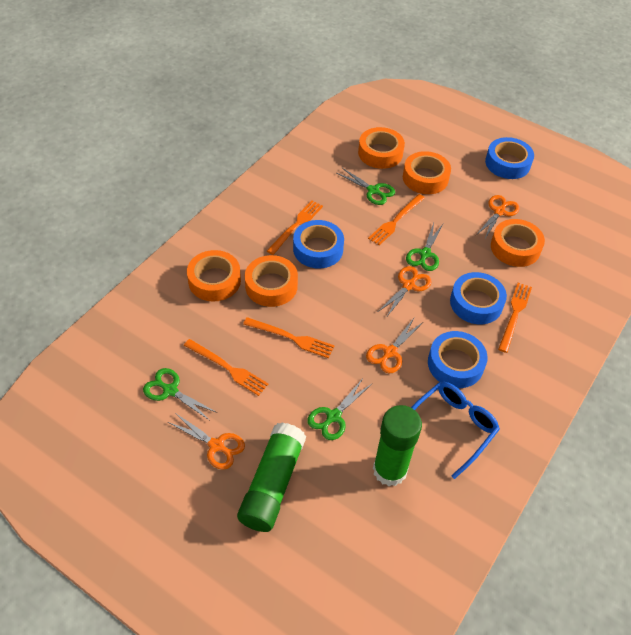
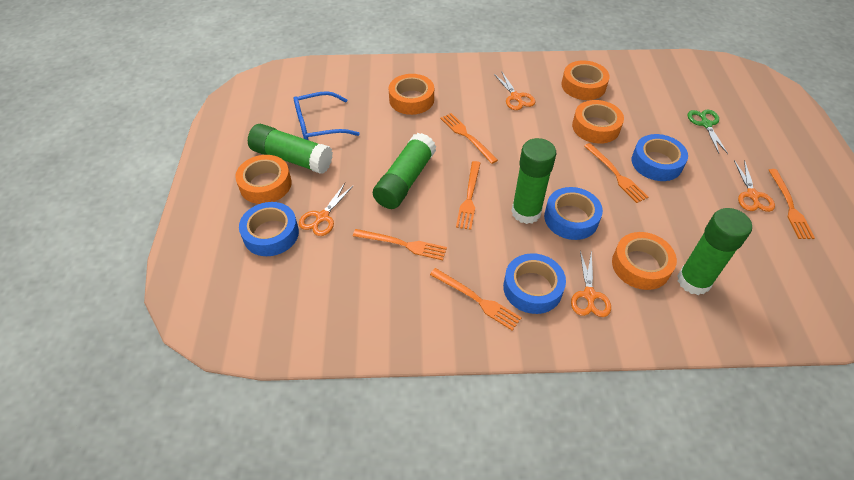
green glue stick: [237,423,306,532] [373,405,422,486] = 2 -> [248,124,333,174] [373,133,436,209] [511,138,556,224] [677,208,752,295] = 4
green scissors: [143,368,217,420] [307,380,372,440] [337,168,395,205] [406,223,443,271] = 4 -> [688,110,728,154] = 1
orange fork: [184,339,268,396] [243,317,334,358] [267,200,323,255] [368,194,425,246] [498,283,532,353] = 5 -> [353,229,447,260] [430,268,522,331] [440,113,498,164] [456,161,481,230] [584,143,648,203] [769,169,815,239] = 6

